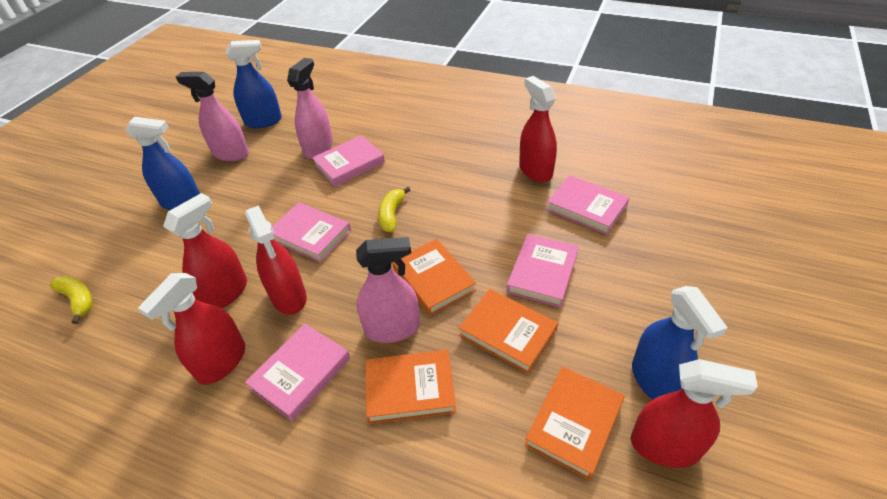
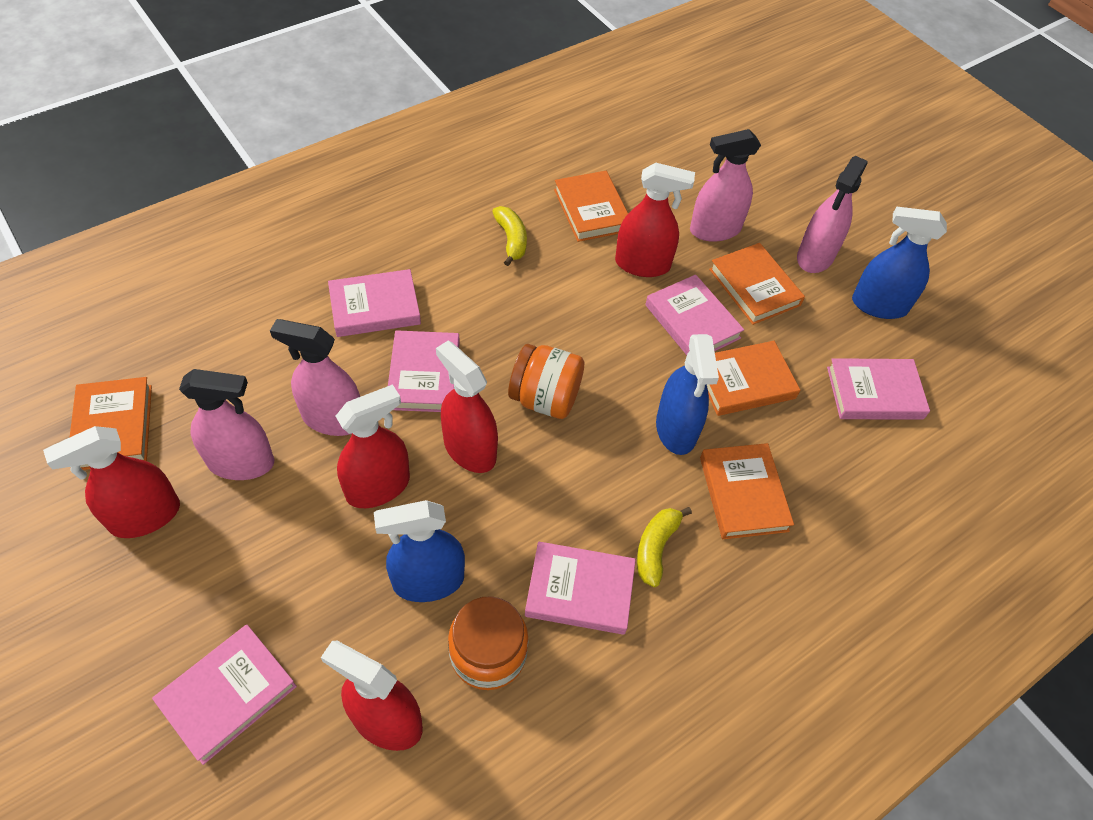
orange book: [365,350,456,424] [392,239,476,316] [459,289,558,374] [524,367,625,480] = 4 -> [70,377,152,470] [554,171,628,242] [700,443,794,539] [707,341,800,416] [709,243,805,325] = 5
orange jar: none = 0 -> [448,596,528,690] [508,344,584,419] = 2
pink book: [245,324,350,422] [272,202,351,263] [312,135,385,187] [507,234,579,308] [546,175,629,235] = 5 -> [152,625,297,765] [328,269,421,337] [388,330,460,412] [525,541,636,635] [645,275,744,355] [827,358,930,420] = 6
pink spray bottle: [176,72,249,161] [287,58,333,159] [356,237,420,343] = 3 -> [179,369,274,480] [270,319,360,436] [690,129,761,242] [797,156,868,273] = 4

